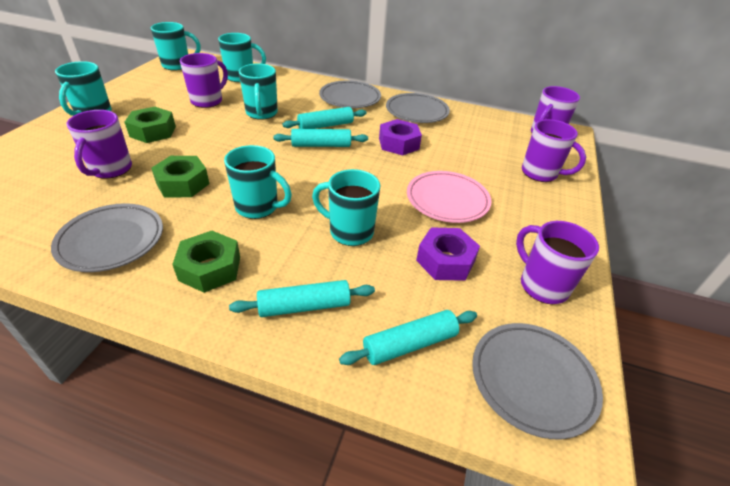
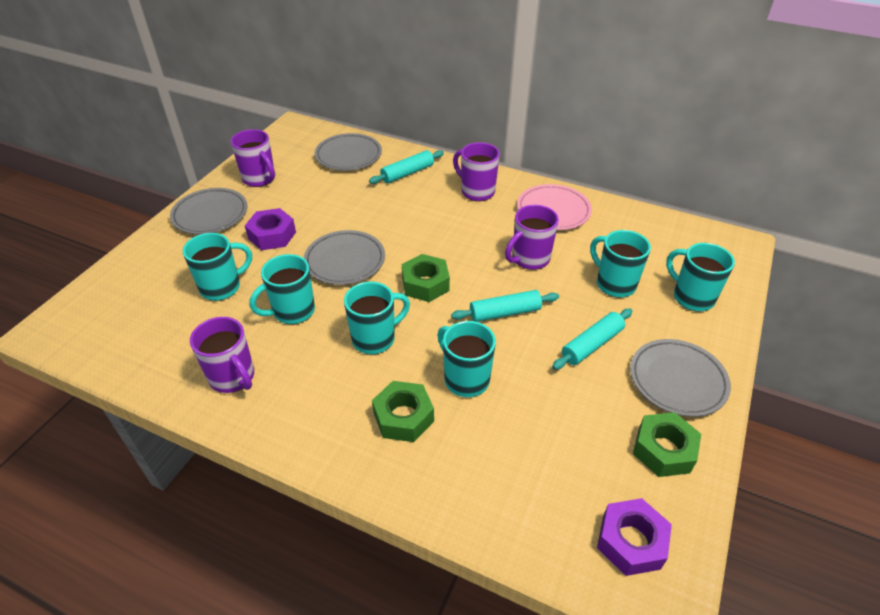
purple mug: [67,110,132,179] [180,53,228,108] [516,221,599,304] [522,119,586,182] [531,86,580,133] = 5 -> [190,317,254,393] [231,129,275,187] [453,142,500,201] [505,205,559,270] = 4
turquoise rolling pin: [229,280,375,317] [273,129,368,147] [283,107,366,129] [339,310,477,365] = 4 -> [369,150,444,184] [451,290,559,322] [552,309,632,370] = 3

